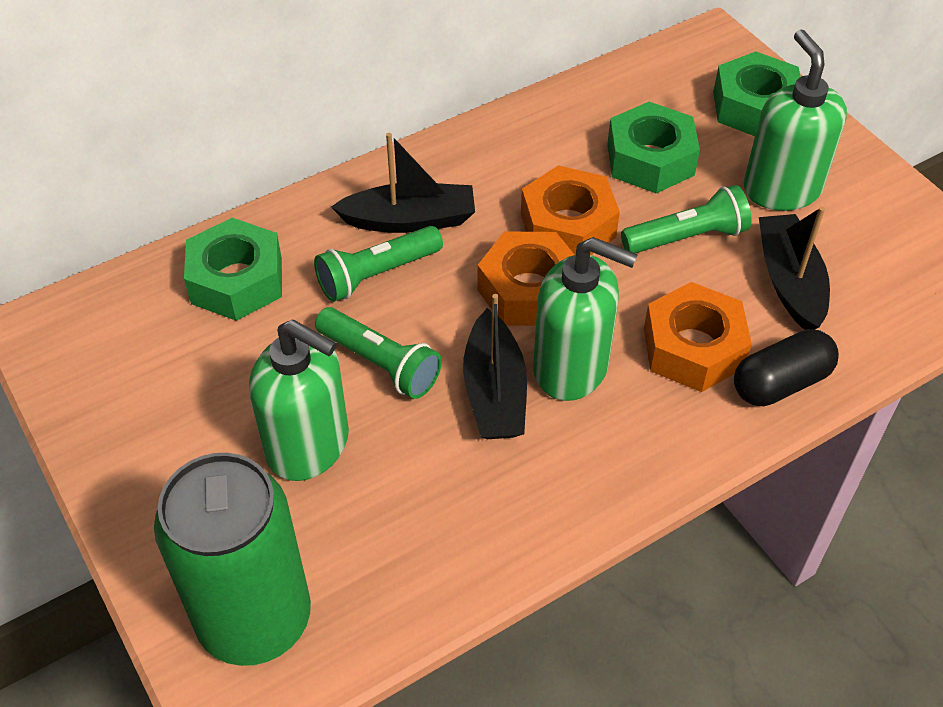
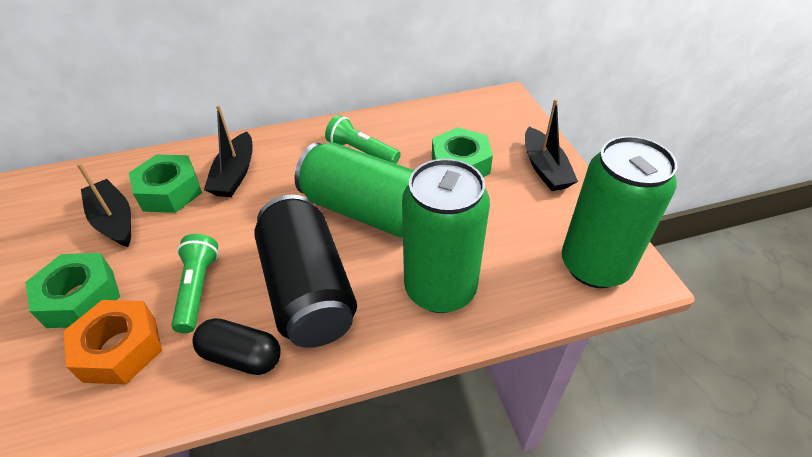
black can: none = 0 -> [254,195,357,348] = 1
green can: [154,453,311,666] = 1 -> [295,142,414,238] [402,159,490,313] [562,136,677,288] = 3
green flashlight: [314,226,443,302] [315,307,442,399] [621,185,752,253] = 3 -> [171,234,218,333] [325,115,401,164] = 2
green soap dispenser: [249,319,349,481] [533,237,638,401] [744,29,847,211] = 3 -> none = 0
orange nut: [478,231,575,326] [521,165,620,255] [644,282,752,392] = 3 -> [64,300,162,384] = 1

